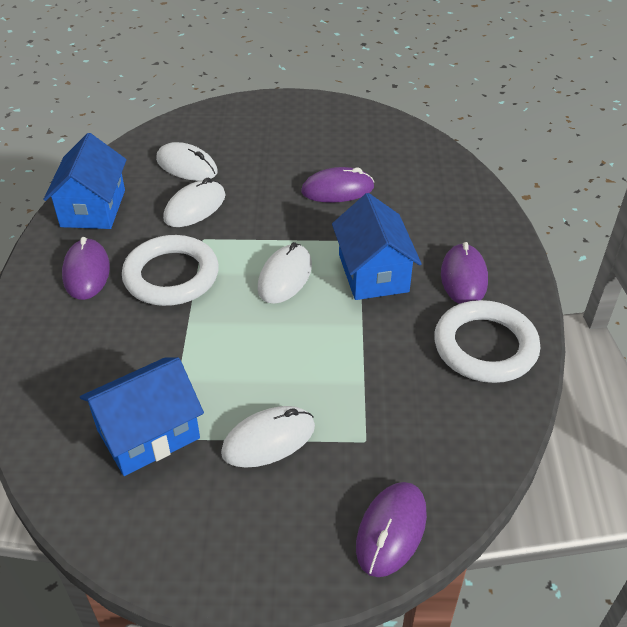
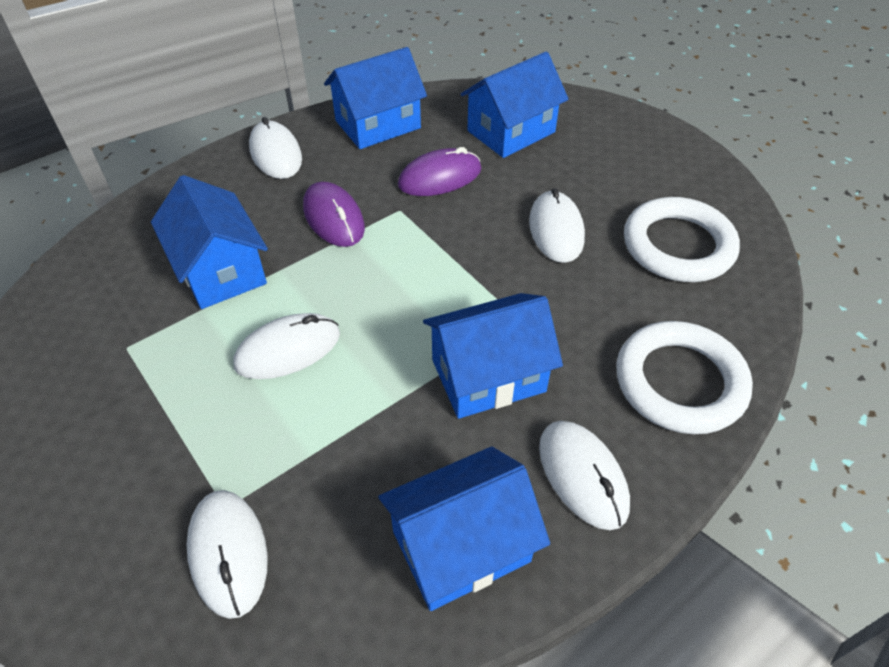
blue house: [43,133,127,229] [80,357,204,476] [332,193,422,300] = 3 -> [151,175,268,309] [324,47,427,149] [378,446,550,611] [423,293,563,419] [461,52,569,158] = 5
purple mouse: [62,237,110,300] [301,167,374,203] [356,482,427,577] [441,242,488,304] = 4 -> [303,182,365,247] [398,147,481,196] = 2
white mouse: [156,142,218,181] [163,178,226,227] [221,406,315,468] [258,242,312,304] = 4 -> [187,490,268,619] [233,313,340,379] [249,117,302,179] [529,188,585,263] [539,421,630,530] = 5

